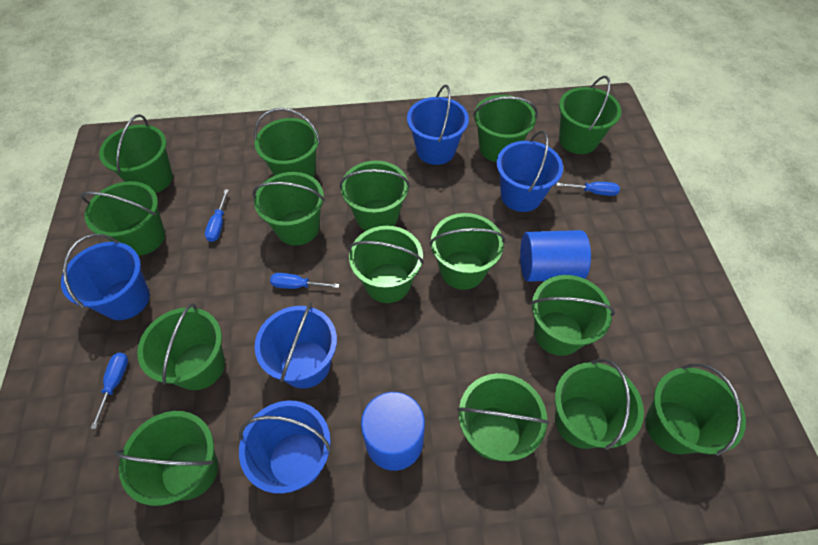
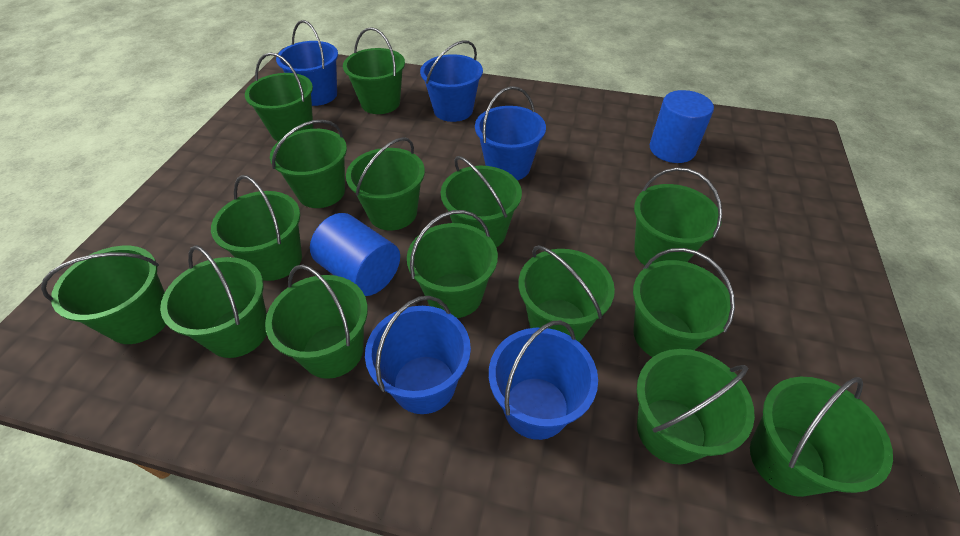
blue screwdriver: [90,352,128,429] [205,189,229,242] [270,273,339,289] [556,182,620,196] = 4 -> none = 0

